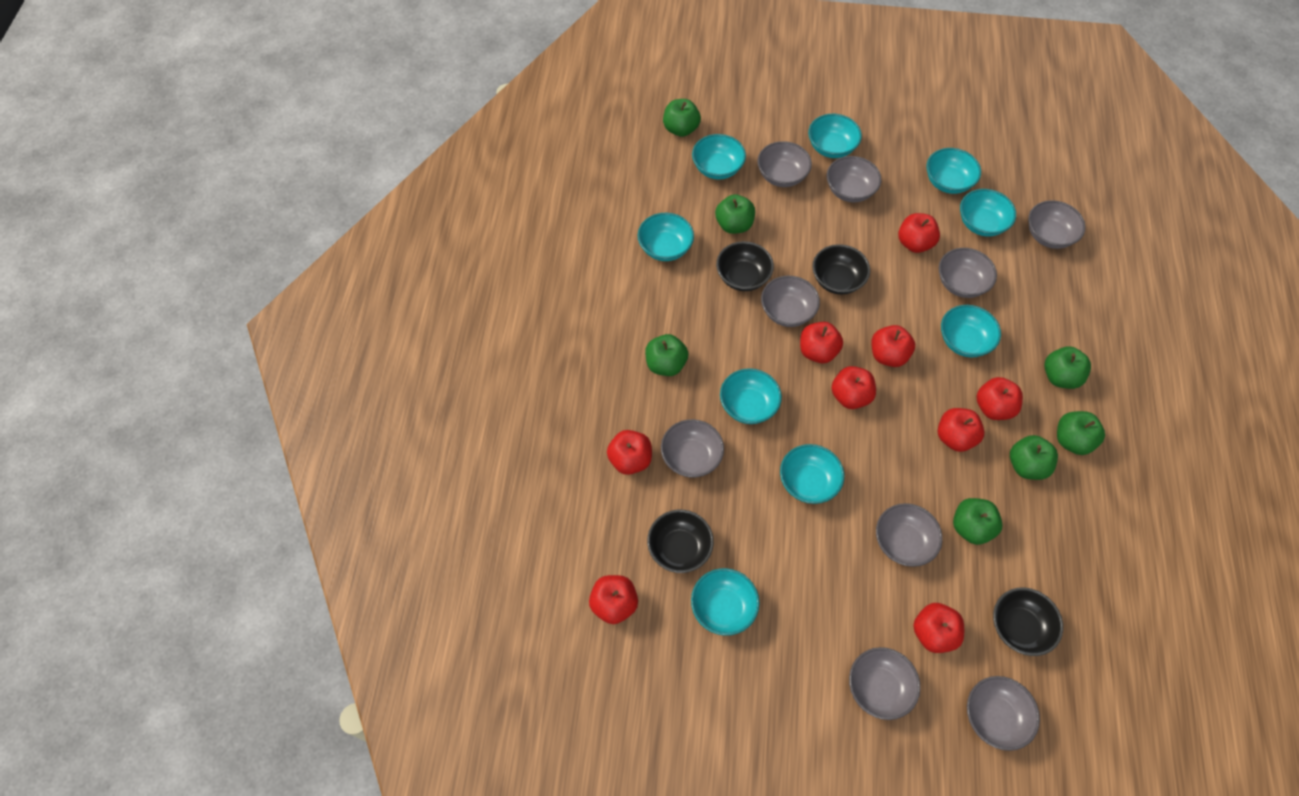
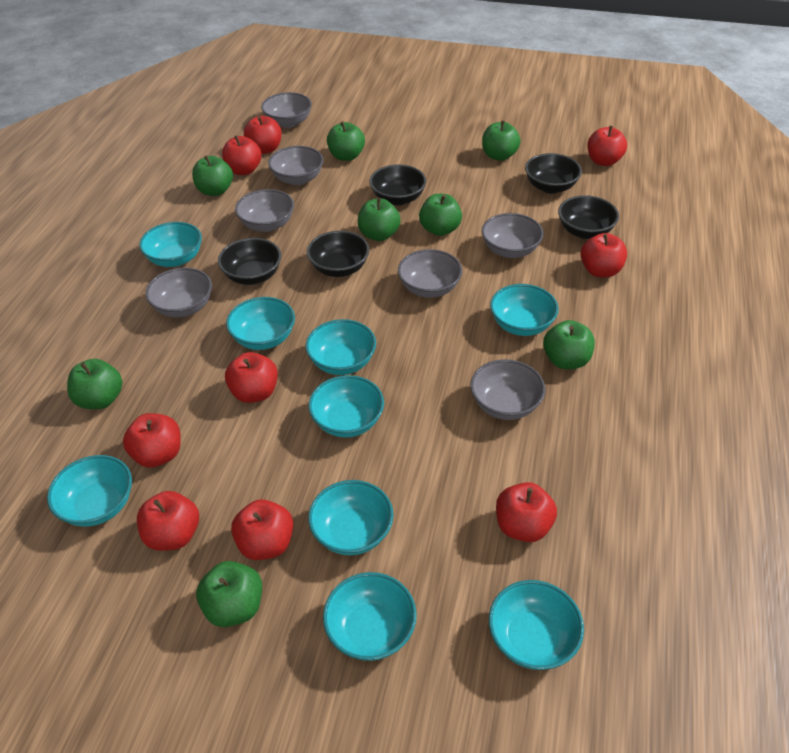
black bowl: [647,510,714,573] [716,241,774,291] [812,244,870,295] [993,588,1063,656] = 4 -> [218,238,281,285] [307,231,370,277] [369,165,426,205] [525,153,582,194] [558,195,619,239] = 5
green apple: [645,334,688,376] [663,99,701,137] [715,194,755,234] [953,498,1003,545] [1010,435,1058,480] [1044,347,1091,389] [1057,411,1105,455] = 7 -> [67,359,122,409] [192,156,233,196] [196,561,262,627] [327,122,365,161] [358,198,401,241] [419,194,462,236] [482,121,521,161] [543,320,595,369] = 8
grey bowl: [661,419,724,478] [757,141,812,187] [761,276,820,327] [827,156,881,202] [849,647,921,720] [876,503,943,567] [939,248,997,298] [967,676,1040,751] [1028,200,1086,249] = 9 -> [145,268,212,317] [235,189,294,232] [261,92,312,128] [268,146,324,185] [398,249,462,298] [470,359,545,420] [482,213,543,258] = 7

